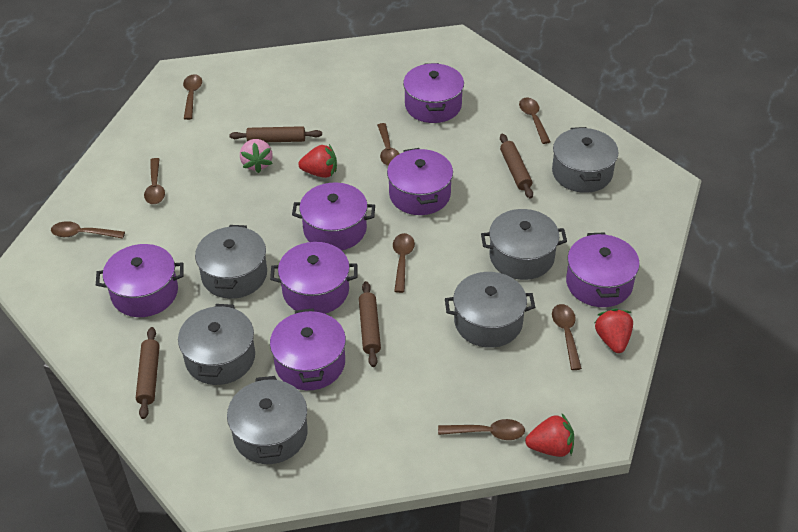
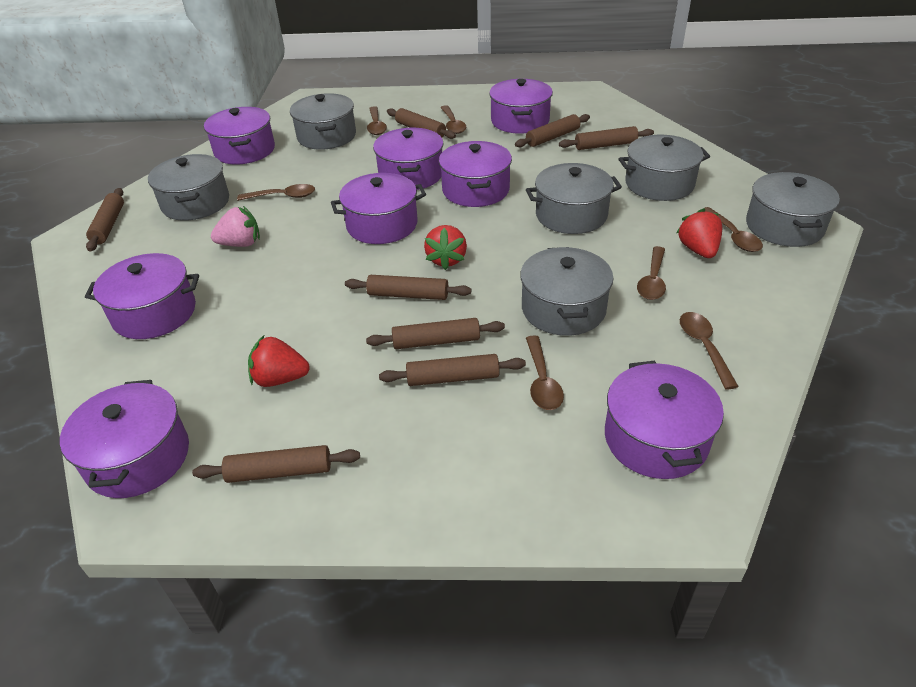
brown rolling pin: [136,327,160,419] [229,126,322,142] [359,281,381,367] [500,134,533,199] = 4 -> [86,188,124,252] [192,445,360,483] [345,275,471,300] [366,318,505,349] [379,354,526,386] [387,108,456,139] [515,114,590,147] [559,126,654,150] = 8
brown spoon: [51,221,125,239] [144,158,165,204] [183,74,202,120] [377,123,400,166] [393,233,415,293] [438,419,525,440] [519,98,551,144] [552,304,582,370] = 8 -> [237,184,315,201] [367,106,387,135] [440,105,466,134] [526,335,564,410] [637,246,666,300] [680,312,739,389] [704,207,763,252] = 7
purple pot: [96,244,184,317] [270,242,357,314] [270,308,346,390] [292,182,375,250] [387,148,453,215] [403,63,464,123] [566,233,640,307] = 7 -> [60,380,189,498] [85,253,199,339] [204,107,275,165] [331,173,426,244] [373,128,444,190] [439,141,512,207] [489,79,553,134] [605,361,724,479] = 8

